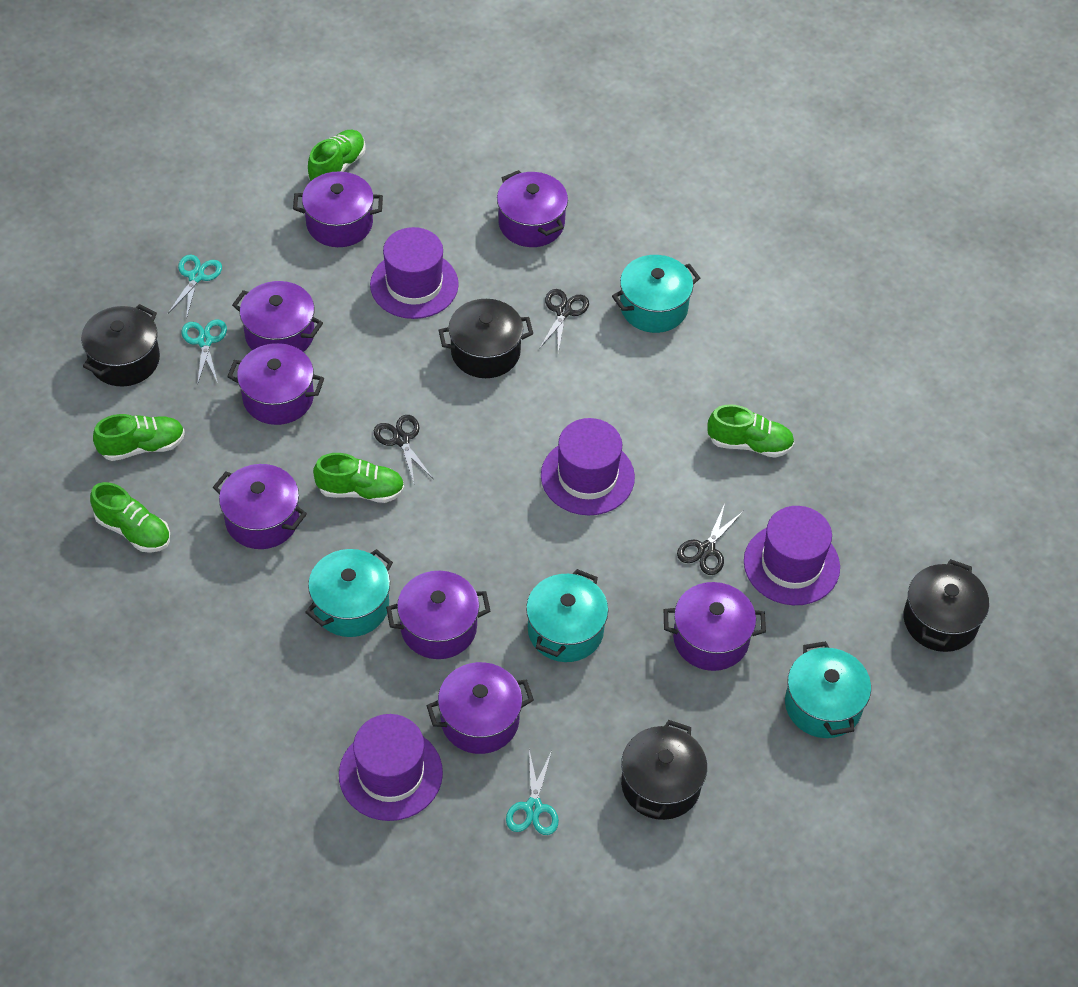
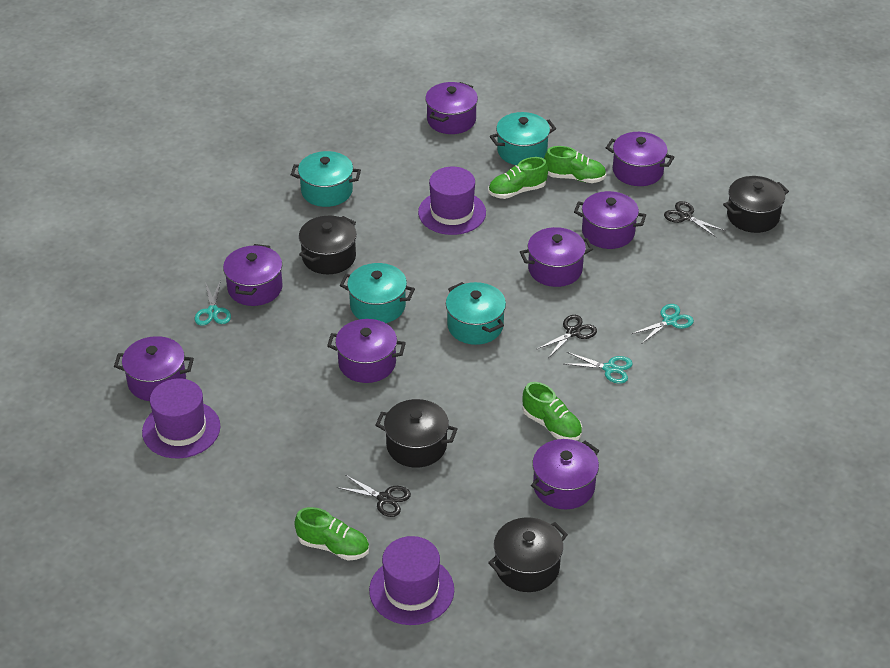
green shoe: [90,482,170,553] [93,414,185,461] [308,130,366,181] [313,453,404,503] [707,404,795,458] = 5 -> [294,507,369,561] [488,157,548,199] [522,382,582,440] [544,146,606,183] = 4
purple hat: [339,714,443,821] [370,227,459,319] [541,418,635,515] [744,506,840,605] = 4 -> [142,378,220,458] [369,536,454,625] [418,167,486,235] = 3

